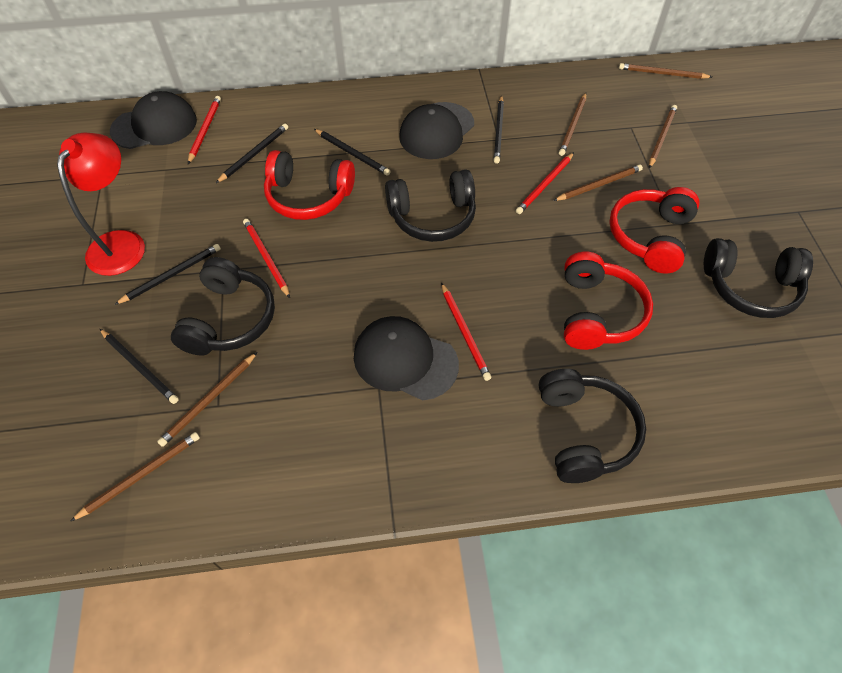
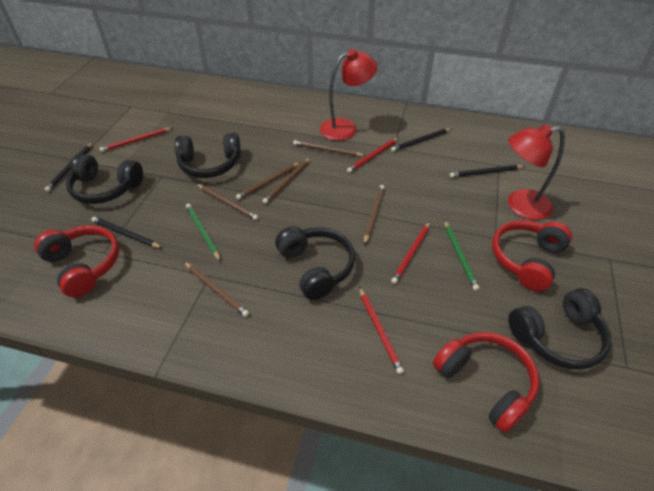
black cap: [110,91,197,149] [354,316,459,401] [399,102,474,159] = 3 -> none = 0
black pencil: [100,329,179,404] [114,244,221,305] [216,123,288,183] [314,129,391,176] [494,95,504,164] = 5 -> [45,142,93,192] [92,217,162,248] [391,128,452,152] [450,165,525,178] = 4
green pencil: none = 0 -> [186,204,221,262] [444,220,479,291] = 2
red lamp: [57,133,145,276] = 1 -> [320,49,378,140] [508,124,565,220] = 2

